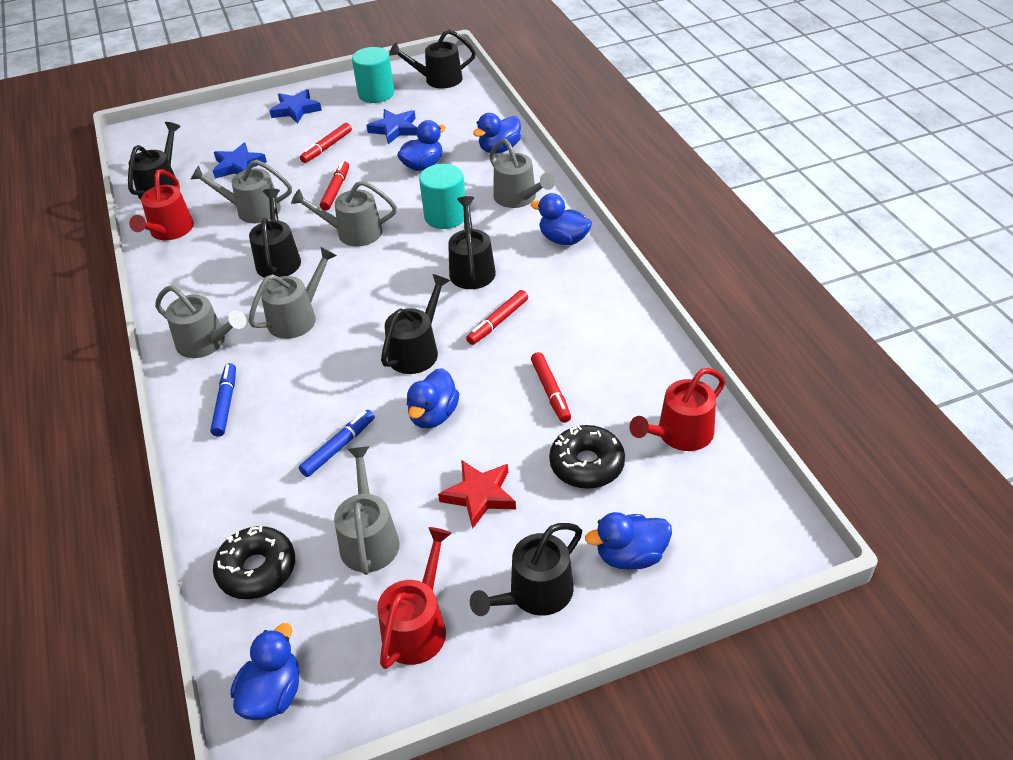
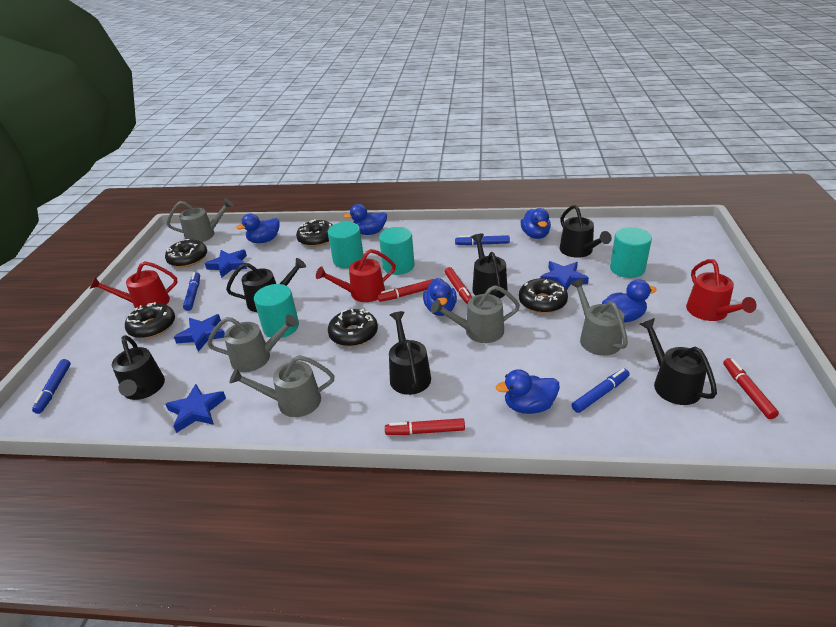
black donut: [213,526,295,599] [549,425,625,489] = 2 -> [125,302,175,339] [165,239,207,267] [296,219,333,247] [328,309,378,347] [519,278,568,313] = 5
blue marker: [210,363,236,437] [299,410,375,477] = 2 -> [32,359,71,414] [183,272,200,311] [455,235,510,245] [572,369,630,413] = 4
blue star: [213,143,267,178] [269,89,322,124] [366,109,417,144] = 3 -> [165,384,226,433] [174,314,225,352] [205,250,247,278] [540,261,589,290] = 4
grey watering can: [155,285,246,358] [190,160,292,223] [248,247,337,339] [291,181,397,247] [334,446,400,575] [489,139,555,208] = 6 -> [167,198,234,242] [207,314,298,372] [229,355,335,417] [431,285,520,343] [570,278,628,356] = 5
red star: [438,460,516,529] = 1 -> none = 0
turquoise cylinder: [352,47,394,103] [419,164,465,229] = 2 -> [254,284,299,338] [328,222,364,268] [379,227,414,275] [610,227,652,278] = 4

